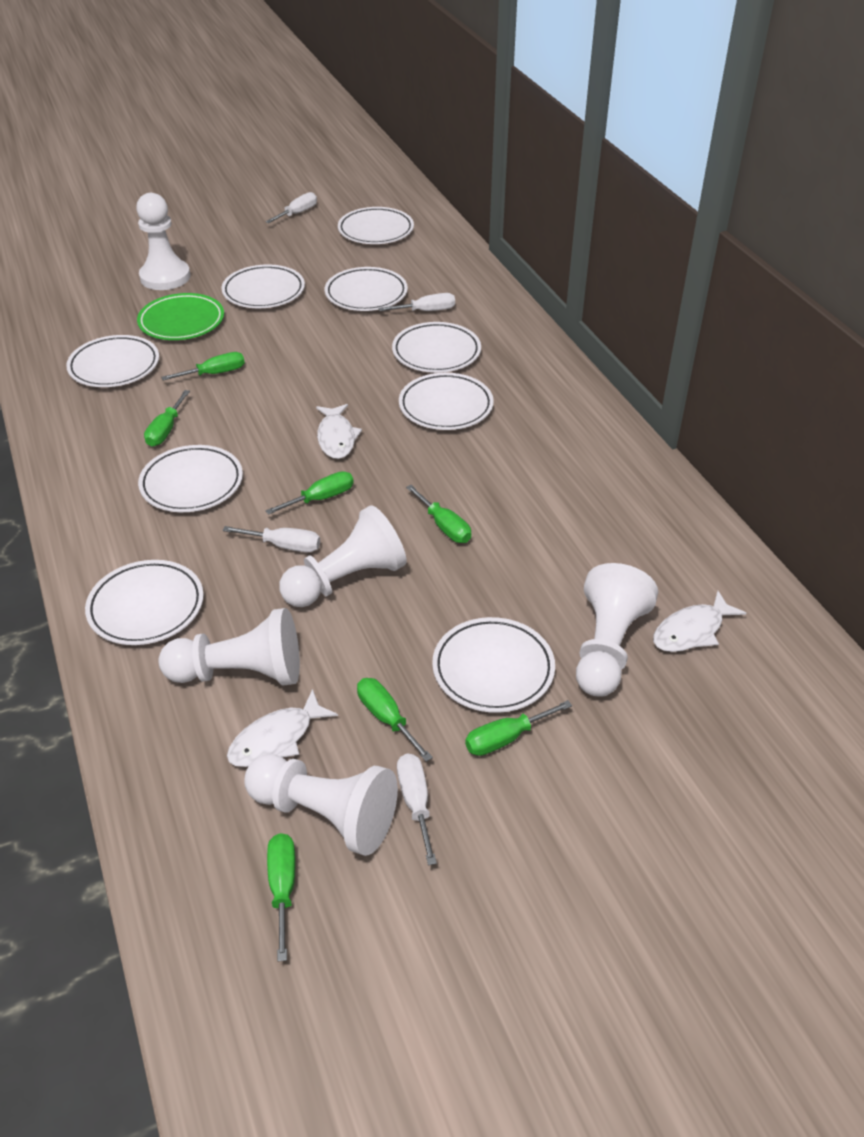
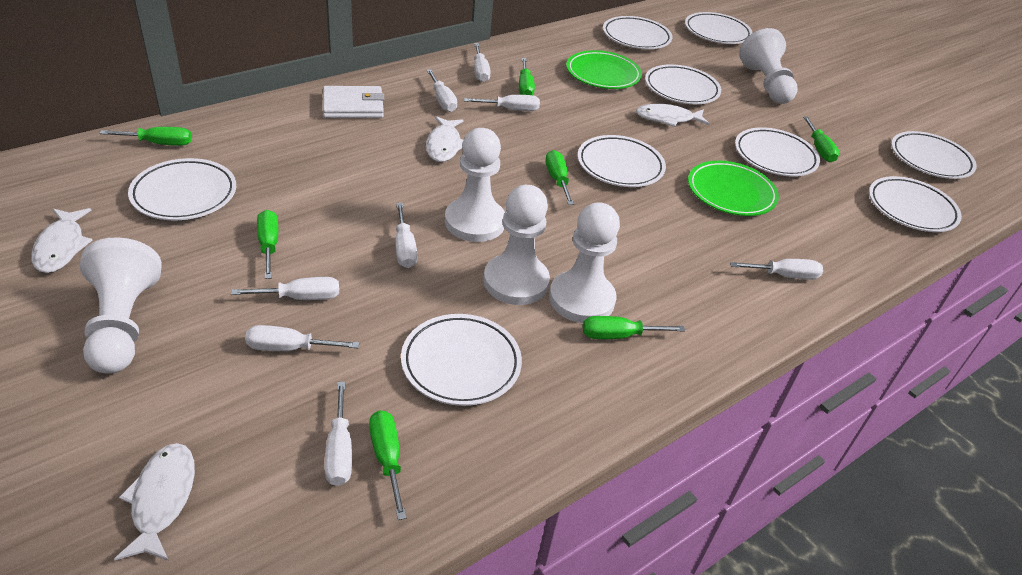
green plate: [137,293,224,340] = 1 -> [566,50,642,89] [688,161,779,216] = 2
white fish: [227,689,338,767] [316,404,362,459] [653,591,746,652] = 3 -> [31,208,92,273] [114,443,195,561] [426,116,463,162] [636,104,710,127] = 4
white screwdriver: [222,526,320,552] [265,192,317,223] [378,293,455,311] [397,754,437,865] = 4 -> [231,277,339,300] [245,325,359,351] [325,382,352,486] [396,203,417,268] [427,69,457,112] [464,95,540,111] [474,43,491,82] [730,259,823,280] = 8
white wallet: none = 0 -> [323,86,384,118] = 1

